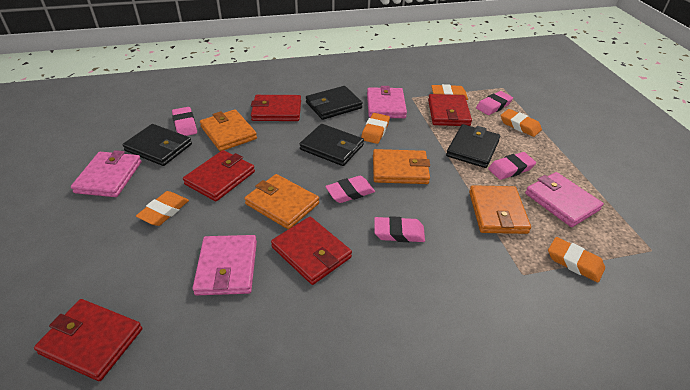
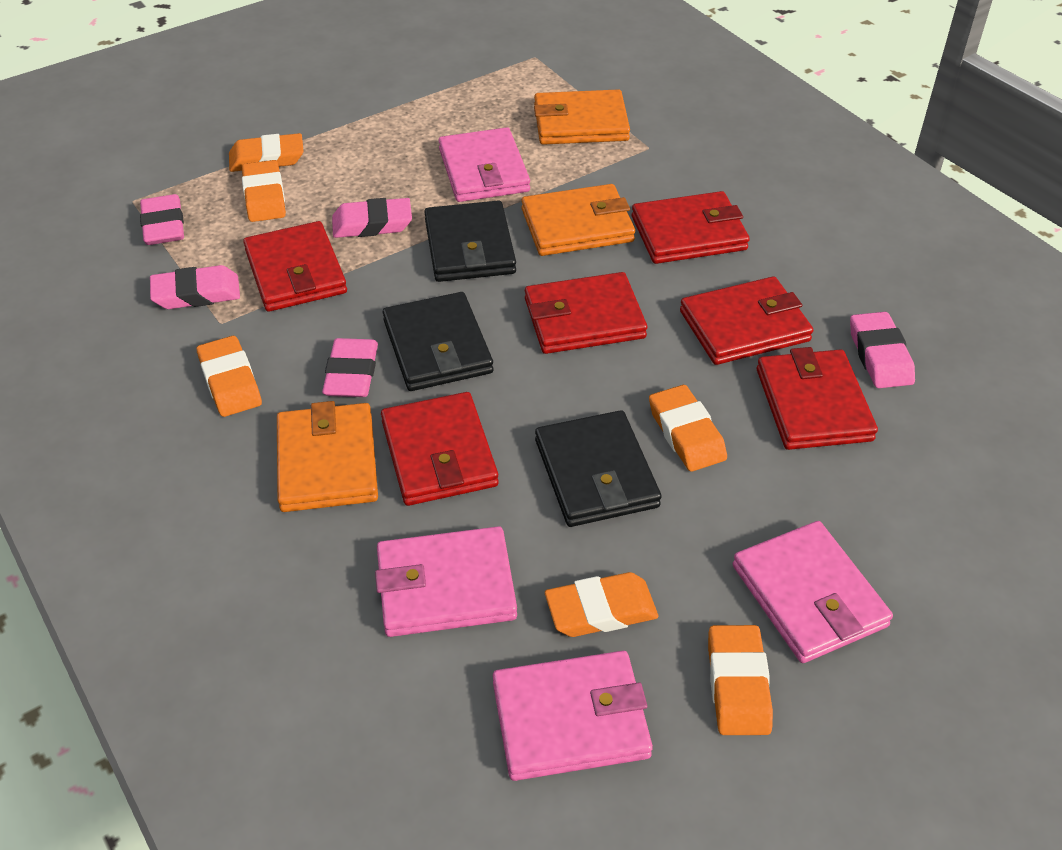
black wallet: [122,124,192,166] [300,124,364,166] [306,86,363,120] [446,124,500,168] = 4 -> [383,292,493,391] [424,200,516,282] [535,410,661,527] = 3
orange eraser: [136,191,189,226] [361,113,390,144] [431,84,468,100] [501,109,542,137] [548,237,605,282] = 5 -> [197,336,262,417] [229,133,304,172] [242,160,286,222] [545,572,658,637] [649,385,727,472] [708,625,773,735] = 6
orange wallet: [200,109,257,151] [244,174,319,229] [373,149,430,184] [469,185,531,234] = 4 -> [277,401,378,512] [521,184,635,256] [534,89,630,145] = 3
red wallet: [34,299,142,381] [183,150,255,201] [251,95,301,121] [271,217,352,285] [428,94,472,126] = 5 -> [243,221,347,312] [381,392,499,506] [525,272,647,354] [632,191,750,264] [680,276,813,365] [757,347,878,450] = 6

